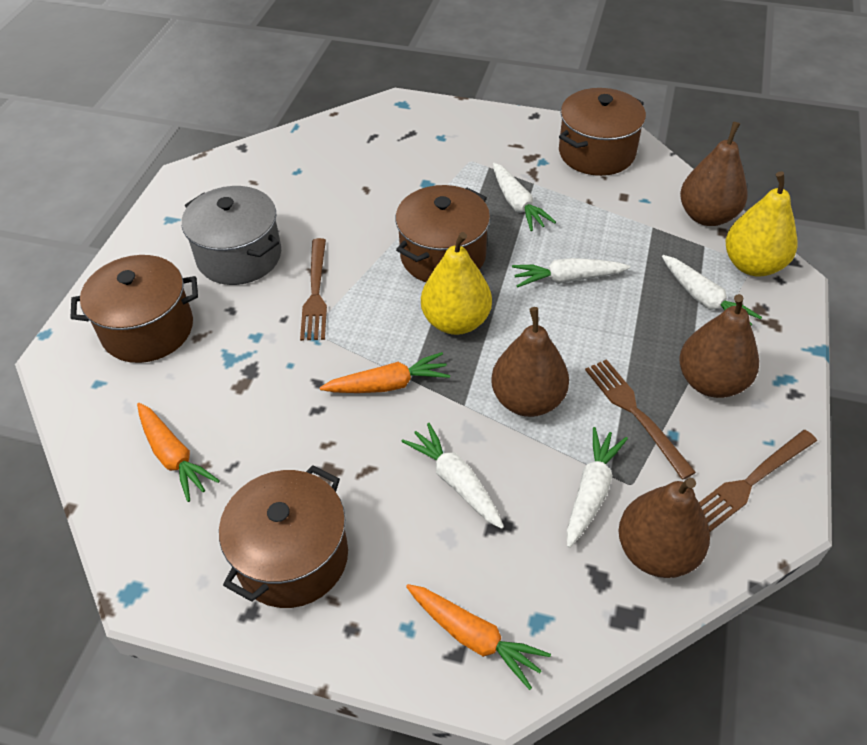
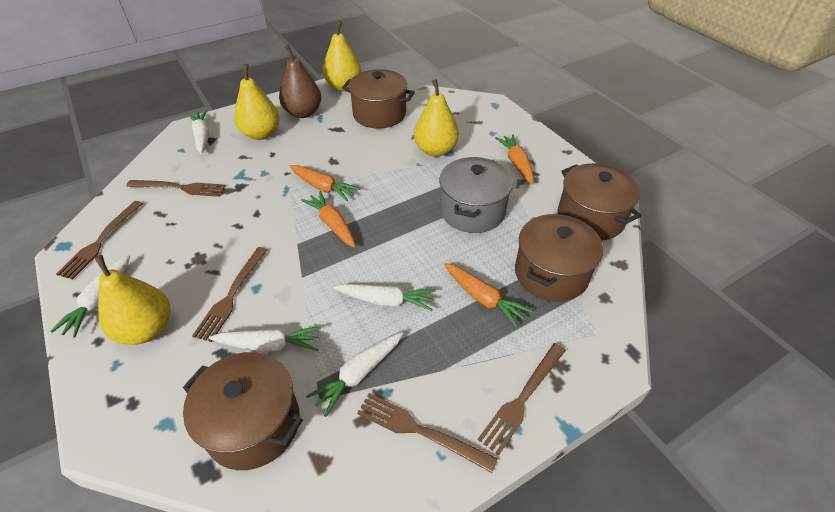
brown fork: [300,238,327,341] [585,359,696,480] [699,430,817,532] = 3 -> [56,201,143,280] [126,180,226,197] [192,247,267,342] [357,393,498,473] [478,343,566,456] = 5
brown pear: [491,307,569,417] [618,478,710,578] [679,294,759,398] [680,122,748,226] = 4 -> [279,45,321,118] = 1
orange carrot: [137,403,220,502] [320,352,450,393] [406,584,551,690] = 3 -> [289,165,360,201] [301,191,356,248] [444,263,533,328] [495,134,534,184] = 4
yellow pear: [421,232,492,335] [726,171,797,277] = 2 -> [94,255,170,345] [234,64,280,140] [323,21,362,91] [414,79,459,157] = 4

